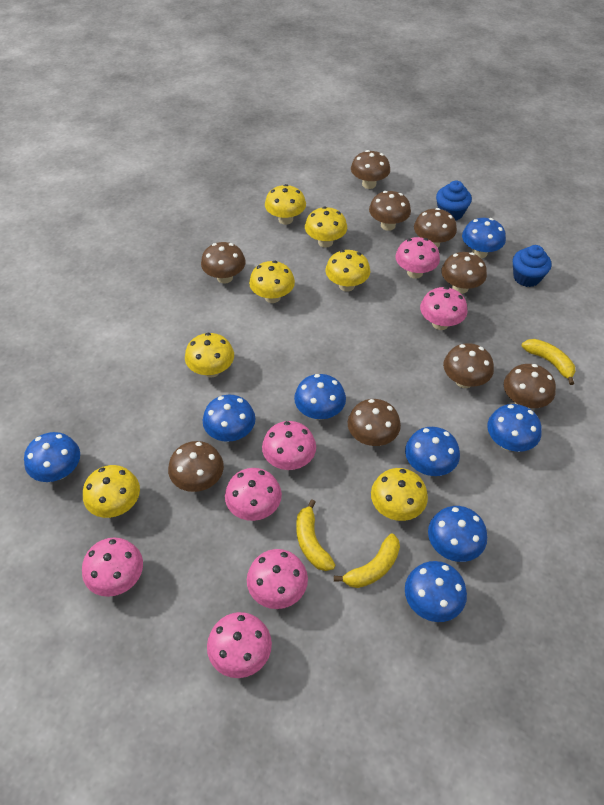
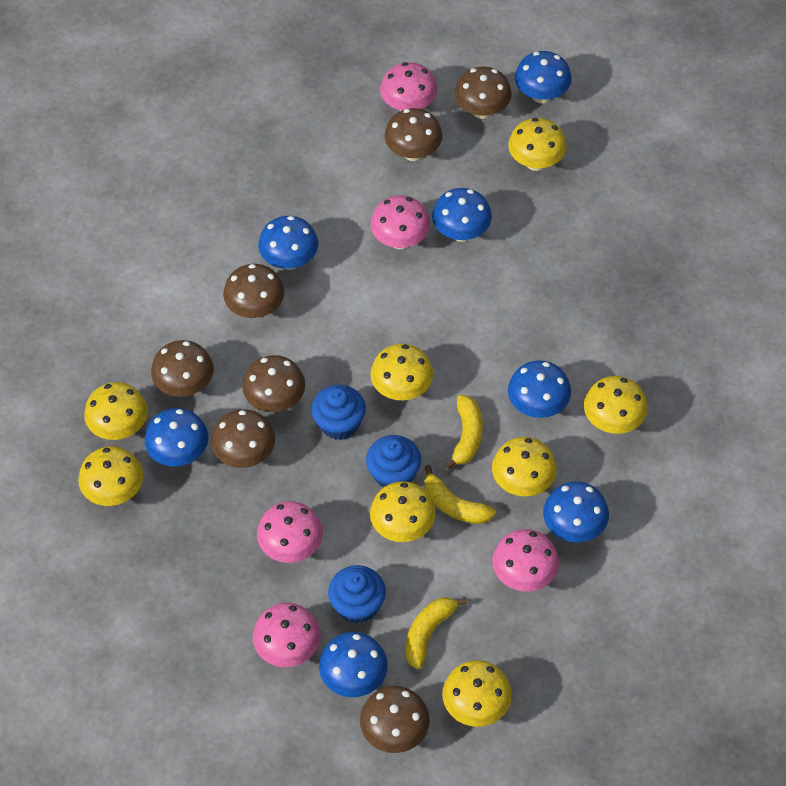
blue cupcake: [436,181,472,220] [513,245,551,287] = 2 -> [311,385,366,440] [328,565,386,624] [366,435,421,488] = 3
blue mushroom: [24,432,80,482] [203,395,256,442] [294,374,346,420] [405,427,460,476] [405,561,467,622] [428,506,487,562] [462,218,506,258] [487,404,542,452] = 8 -> [145,408,209,467] [258,216,318,270] [319,632,388,697] [432,188,492,242] [508,360,571,418] [515,51,572,103] [543,481,609,543] = 7
brown mushroom: [168,441,224,492] [201,242,246,284] [348,399,401,446] [351,150,390,189] [369,191,411,231] [414,208,457,248] [441,252,487,294] [443,343,494,388] [504,364,556,408] = 9 -> [151,340,214,397] [211,409,275,468] [223,264,284,318] [242,355,305,412] [360,686,430,753] [385,108,443,161] [454,67,512,119] = 7
pink mushroom: [82,537,143,597] [207,612,272,678] [225,468,282,521] [247,549,308,609] [262,421,316,470] [395,237,440,279] [420,287,467,330] = 7 -> [253,603,321,667] [257,501,323,563] [371,196,430,249] [380,62,437,111] [493,529,559,592] = 5
yellow mushroom: [83,465,140,518] [185,333,234,378] [249,261,295,303] [265,184,306,225] [305,207,347,248] [325,250,370,292] [371,468,428,521] = 7 -> [78,446,143,506] [84,382,148,440] [370,344,433,400] [370,481,436,542] [442,660,512,727] [492,437,557,496] [508,118,567,171] [584,376,648,434] = 8

